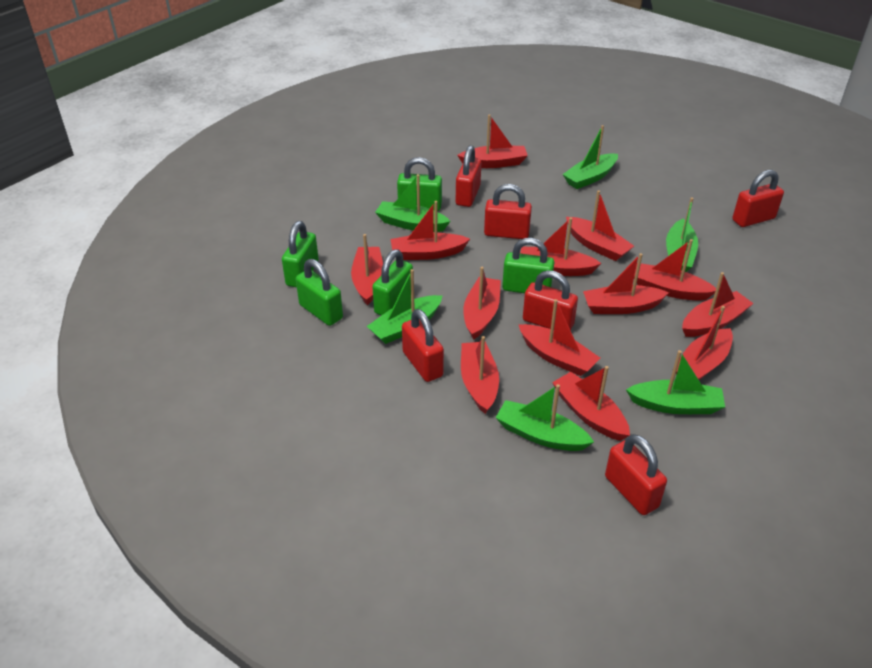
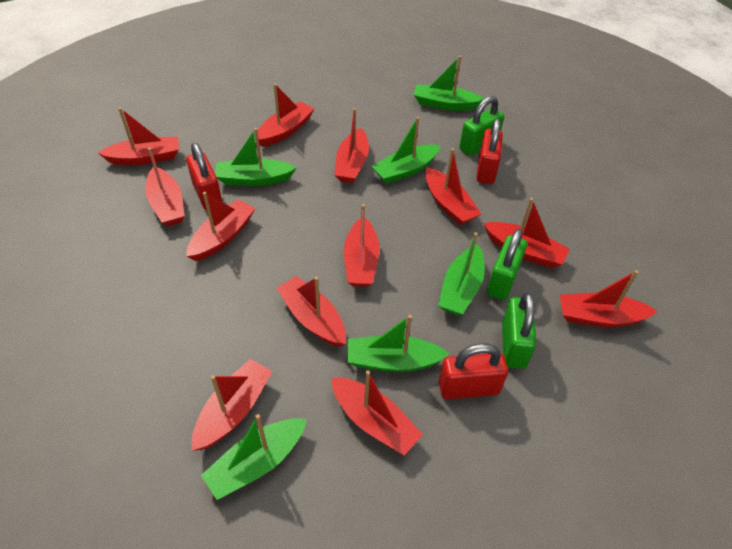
green padlock: [282,221,319,287] [296,259,343,326] [372,249,413,316] [397,157,442,211] [502,238,554,293] = 5 -> [459,96,504,156] [487,229,527,300] [502,293,536,369] = 3
red boat: [351,234,383,305] [391,201,470,260] [457,114,528,168] [461,336,499,414] [463,267,501,340] [518,299,600,376] [520,217,601,276] [552,366,630,441] [566,190,634,261] [583,253,669,314] [634,239,716,301] [676,306,733,380] [682,272,754,337] = 13 -> [98,108,179,165] [145,148,185,226] [186,192,255,261] [192,359,273,450] [255,84,314,147] [277,276,346,347] [331,370,423,455] [334,108,369,183] [344,204,380,287] [425,148,481,225] [484,198,570,268] [560,270,657,327] = 12
red padlock: [402,309,444,382] [456,145,481,207] [484,184,532,239] [523,270,578,331] [605,434,667,515] [732,170,784,227] = 6 -> [186,143,222,211] [439,343,508,399] [476,119,503,184] = 3

